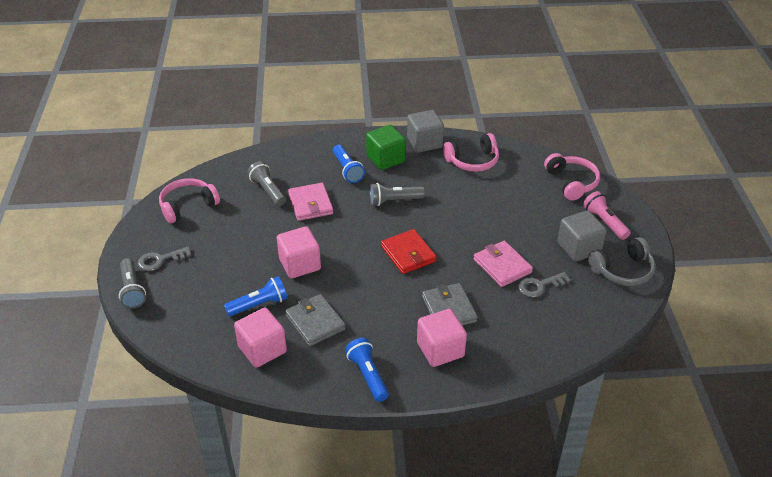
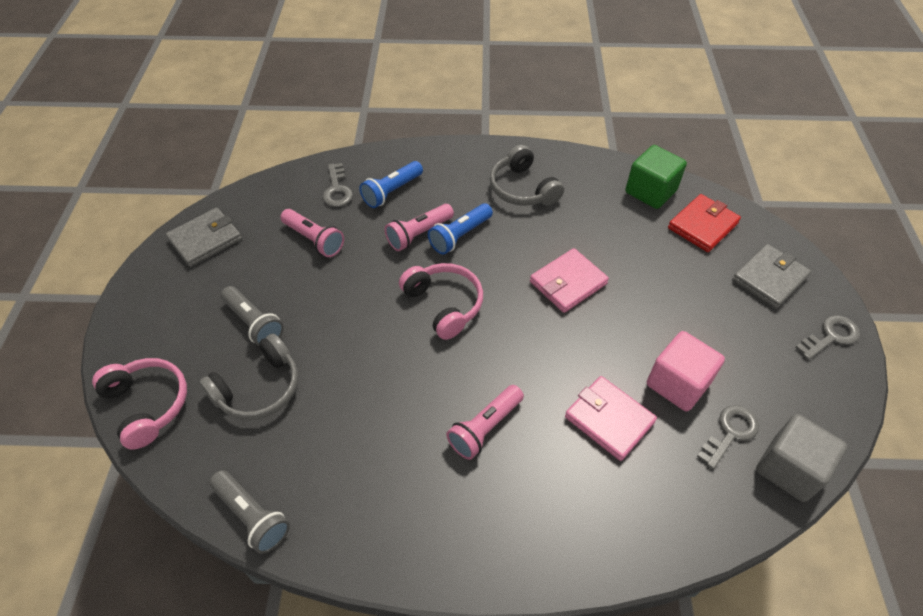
blue flashlight: [224,276,287,316] [333,145,365,183] [345,338,389,402] = 3 -> [359,161,423,208] [428,203,493,255] = 2
grey cube: [407,110,444,153] [557,211,607,262] = 2 -> [756,414,847,502] = 1
grey flashlight: [119,259,146,309] [247,161,286,206] [370,183,425,206] = 3 -> [209,470,290,554] [221,286,284,347] = 2
grey headphones: [588,237,655,286] = 1 -> [199,333,298,420] [490,145,564,206] = 2
grey key: [138,246,191,271] [518,272,571,297] = 2 -> [323,163,353,207] [697,405,759,469] [795,315,860,360] = 3
pink cube: [234,307,287,368] [277,226,321,279] [417,309,467,367] = 3 -> [647,331,725,411] = 1
pink flashlight: [583,191,631,240] = 1 -> [280,209,344,257] [385,204,454,251] [446,385,524,460] = 3
pink headphones: [159,178,220,223] [443,133,499,172] [544,153,600,201] = 3 -> [92,358,187,449] [399,263,483,340] = 2

